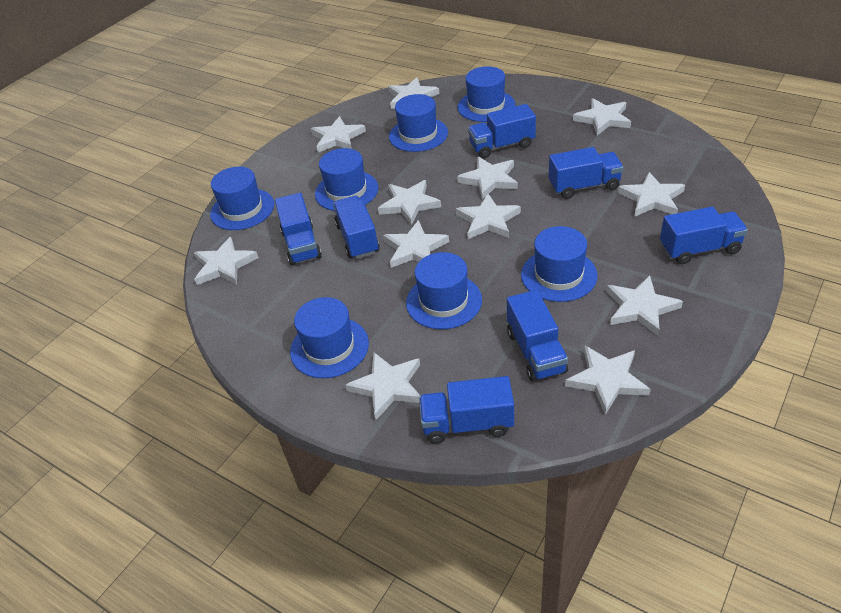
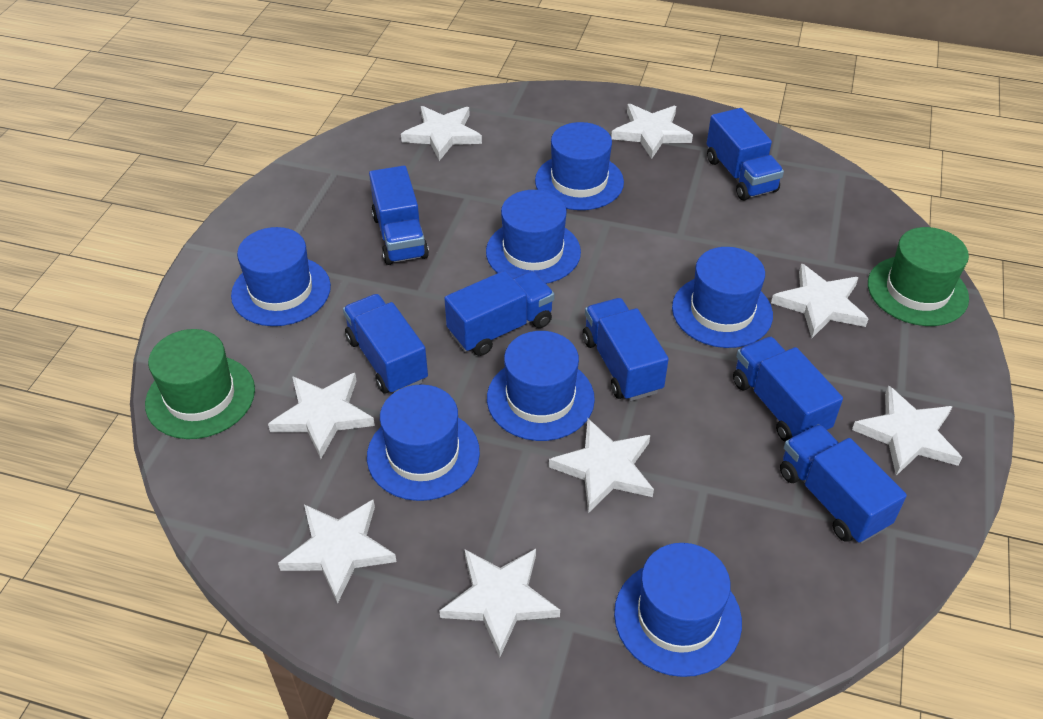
green hat: none = 0 -> [145,329,255,439] [868,227,969,326] = 2
white star: [194,237,259,285] [311,116,366,152] [345,352,420,420] [378,180,441,225] [383,220,449,268] [388,77,439,109] [456,194,521,239] [457,157,518,199] [565,346,651,415] [573,98,631,135] [606,276,683,336] [618,172,685,217] = 12 -> [268,373,375,459] [278,499,397,604] [401,106,482,161] [439,549,560,657] [549,418,654,513] [611,104,693,159] [771,263,869,338] [852,386,962,476] = 8

